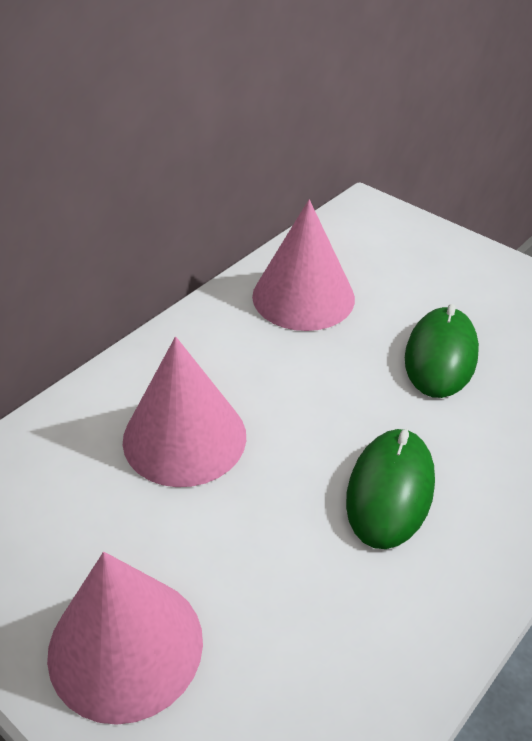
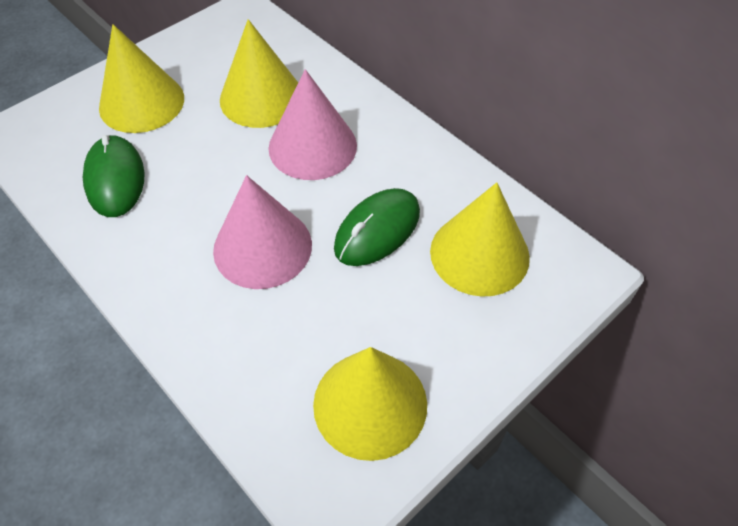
pink cone: [47,552,203,725] [123,337,246,487] [252,199,355,331] = 3 -> [213,175,312,289] [269,69,357,180] = 2
yellow cone: none = 0 -> [99,24,184,133] [220,19,298,128] [313,347,427,461] [430,182,530,297] = 4

